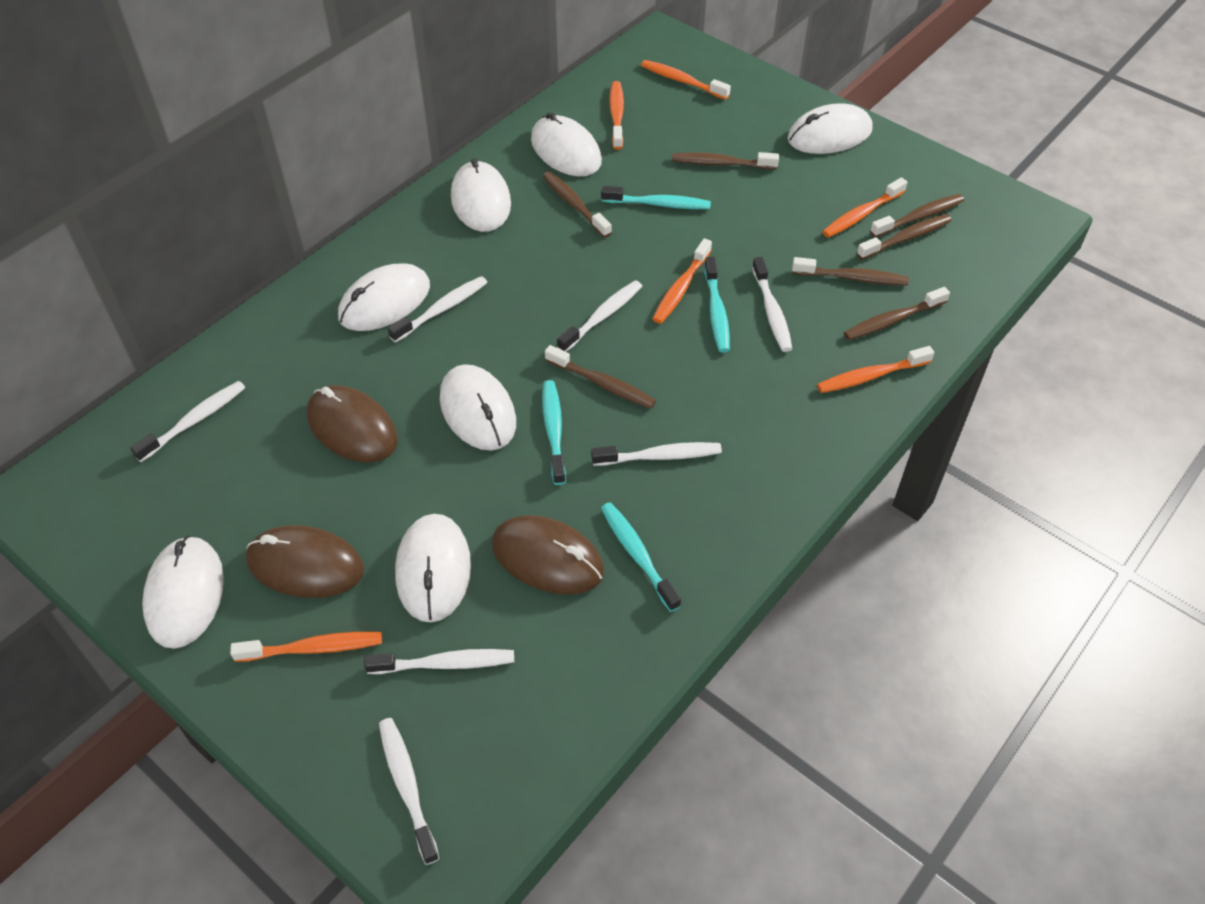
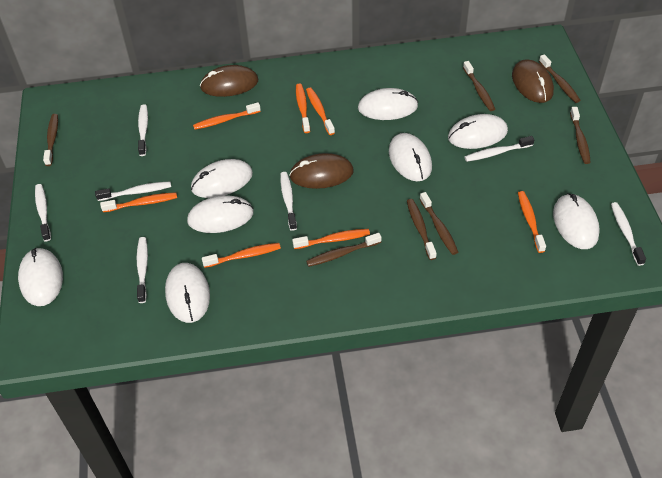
orange toothbrush: [230,632,382,662] [609,81,624,150] [641,60,731,100] [653,238,712,324] [817,346,934,393] [822,177,907,238] = 6 -> [100,192,177,212] [193,102,261,130] [202,243,281,268] [292,229,370,249] [296,83,310,133] [306,88,335,135] [518,191,546,253] = 7
turquoise toothbrush: [542,380,566,485] [601,186,711,209] [601,502,681,612] [704,257,730,353] = 4 -> none = 0
white mouse: [142,535,224,649] [338,263,430,331] [395,514,471,622] [440,364,516,451] [451,158,511,232] [531,112,602,176] [787,103,873,154] = 7 -> [18,248,63,306] [165,263,210,323] [187,196,254,233] [191,159,253,198] [358,88,418,120] [389,133,432,181] [448,114,508,149] [553,193,600,249] = 8

